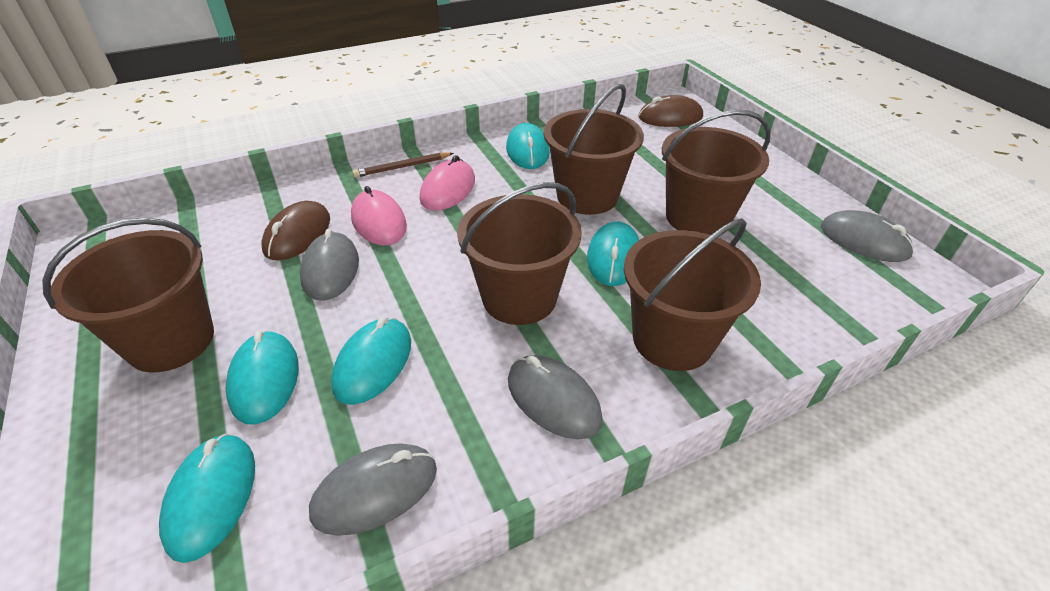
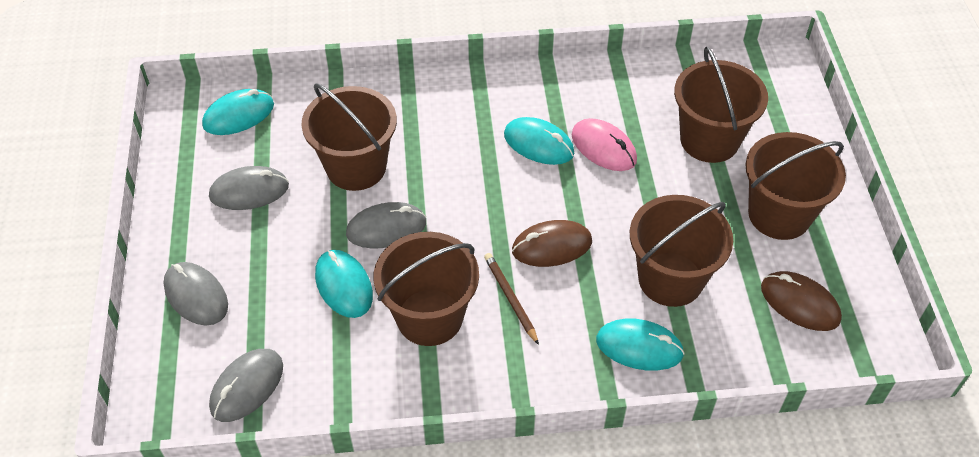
pink mouse: [351,186,407,246] [420,155,475,211] = 2 -> [572,118,637,171] = 1
turquoise mouse: [159,433,255,563] [226,331,299,425] [331,317,411,405] [506,123,550,169] [587,222,639,286] = 5 -> [202,89,274,135] [315,250,373,318] [504,117,574,165] [596,319,685,371] = 4

